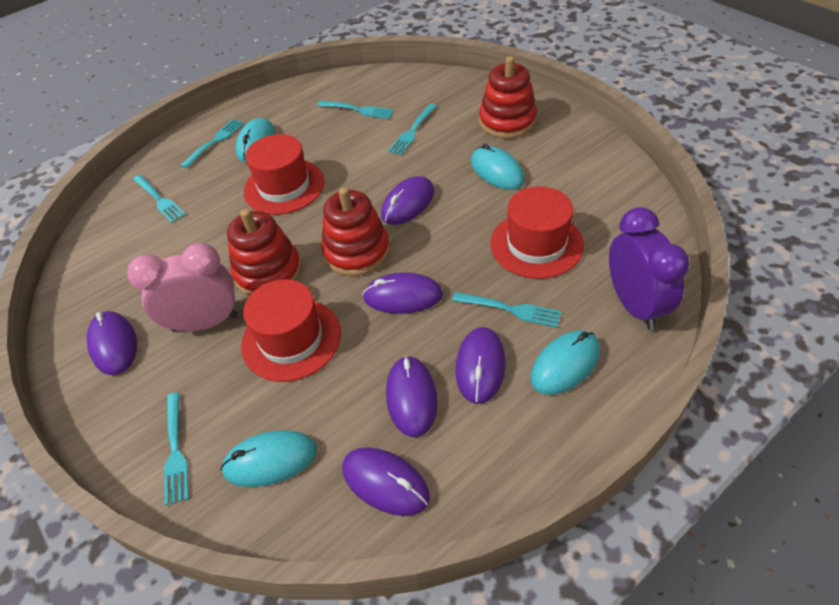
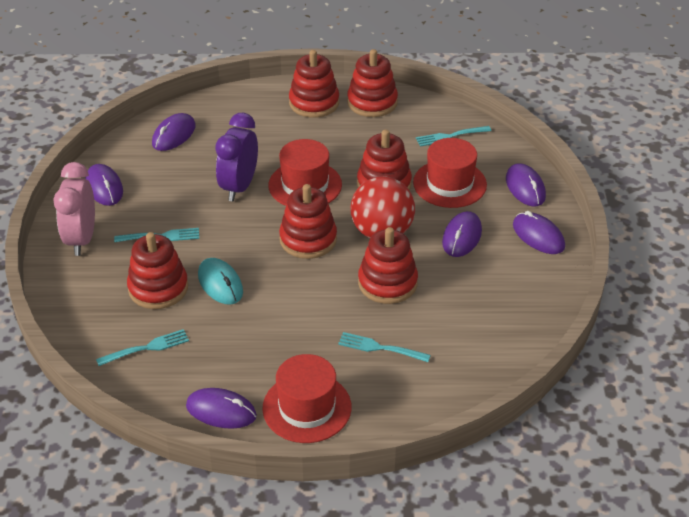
red ball: none = 0 -> [350,176,415,238] = 1
red stacking toy: [227,209,302,296] [321,187,390,276] [479,56,537,139] = 3 -> [127,232,188,309] [279,184,337,259] [289,50,339,118] [347,49,398,117] [357,130,412,190] [358,227,418,304] = 6
turquoise fork: [133,175,186,223] [164,392,189,506] [180,119,244,168] [317,101,394,119] [388,104,437,155] [452,292,562,328] = 6 -> [96,329,189,366] [114,228,199,242] [338,332,431,362] [416,126,491,147] = 4
turquoise mouse: [221,430,317,487] [236,118,276,163] [471,144,525,190] [530,330,600,395] = 4 -> [198,258,243,305] = 1

